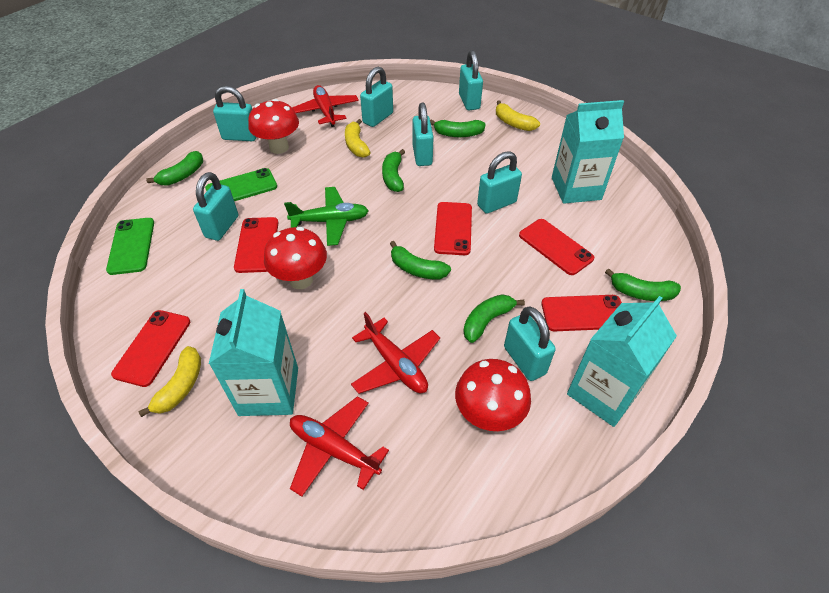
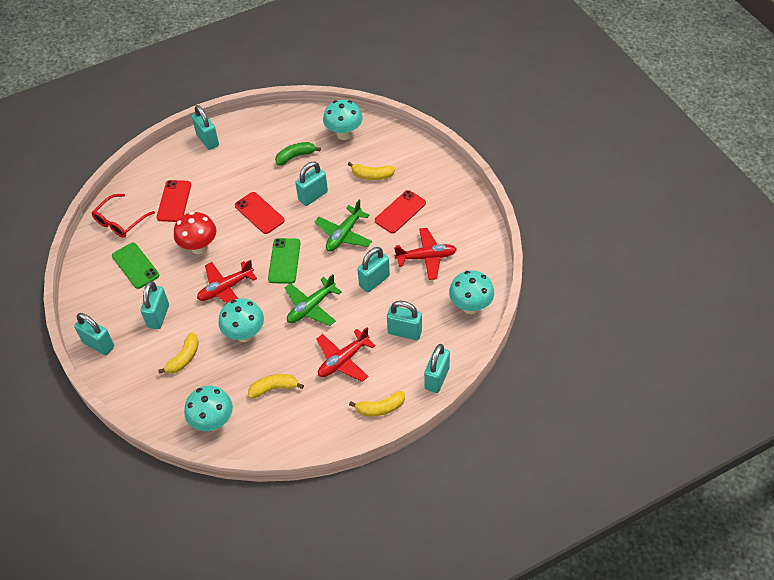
green banana: [146,151,203,186] [382,149,405,192] [390,241,451,279] [430,120,486,137] [463,294,525,343] [605,268,681,301] = 6 -> [275,142,321,165] = 1
green plane: [284,187,369,246] = 1 -> [285,274,342,326] [315,200,372,252] = 2
red glasses: none = 0 -> [92,194,155,238] = 1
red mushroom: [248,99,299,154] [264,227,327,289] [455,359,531,431] = 3 -> [174,212,216,254] = 1
red phone: [111,310,190,387] [234,217,278,273] [434,202,472,255] [519,219,594,275] [541,295,622,331] = 5 -> [157,180,191,222] [235,192,285,234] [375,190,426,233] = 3
turquoise carton: [209,289,298,416] [552,100,624,204] [567,296,677,427] = 3 -> none = 0
turquoise mushroom: none = 0 -> [184,386,233,431] [218,298,264,342] [323,100,362,140] [449,271,494,314] = 4
yellow banana: [138,346,201,417] [345,119,371,158] [496,100,540,131] = 3 -> [158,332,199,374] [248,374,304,399] [347,162,395,180] [349,391,405,417] = 4

